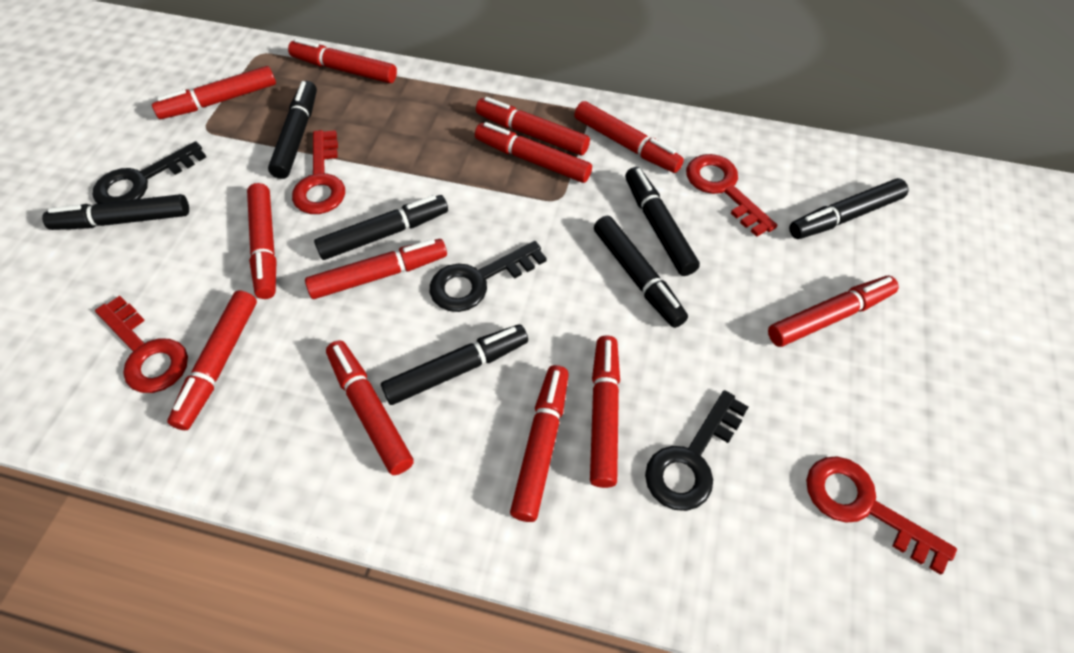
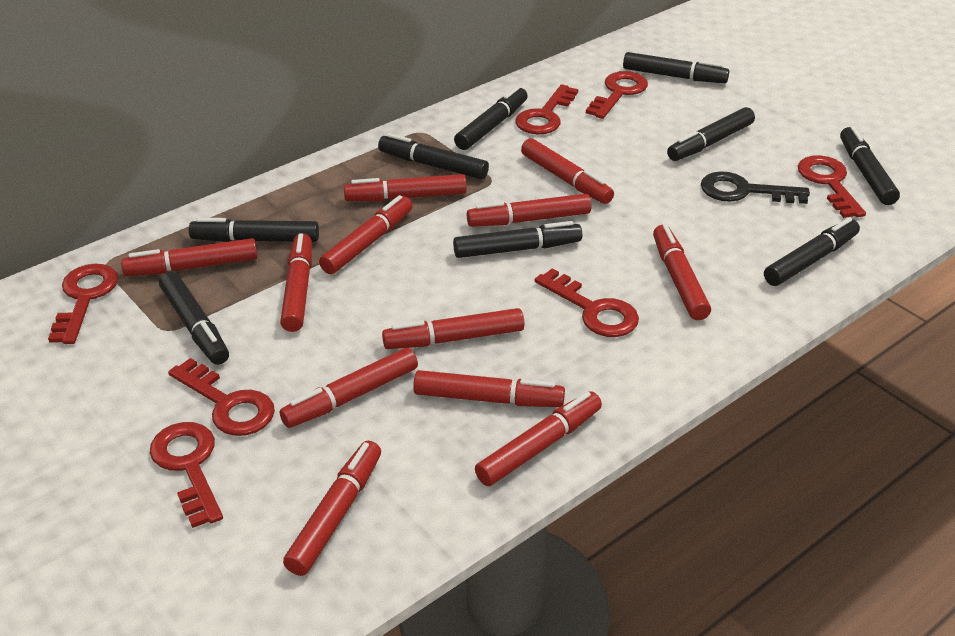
black key: [93,141,206,204] [430,241,547,312] [645,390,748,511] = 3 -> [701,171,810,204] = 1
black marker: [42,194,189,230] [268,81,317,179] [314,195,448,260] [381,324,528,405] [594,216,688,328] [625,167,700,276] [789,178,908,239] = 7 -> [159,272,229,365] [189,218,319,242] [378,133,489,179] [453,221,582,258] [454,86,528,150] [623,52,729,83] [667,107,755,161] [764,217,860,286] [840,126,900,205] = 9
red key: [95,296,188,393] [292,130,345,214] [686,154,777,237] [806,456,957,575] = 4 -> [48,264,118,344] [150,422,223,528] [168,358,275,436] [515,85,578,134] [535,268,639,337] [586,71,648,119] [798,155,866,218] = 7

